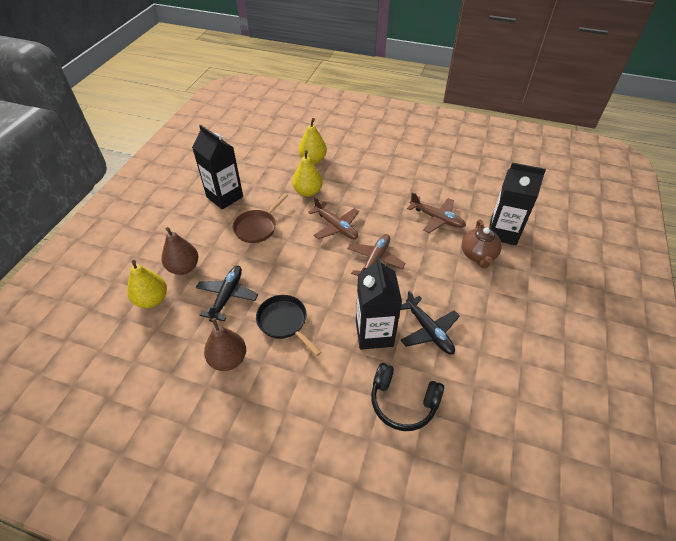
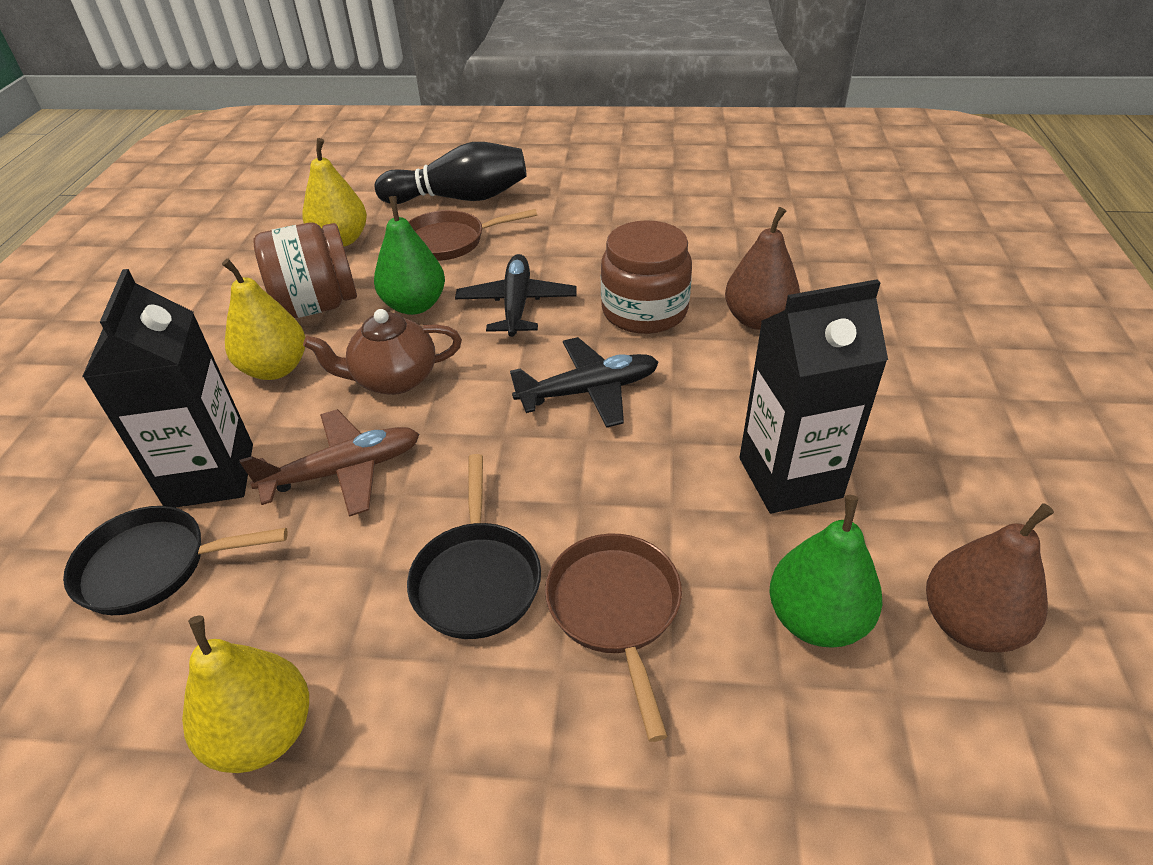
black bowling pin: none = 0 -> [375,142,527,204] = 1
black carton: [192,124,243,210] [356,256,402,350] [489,163,546,245] = 3 -> [82,269,253,508] [739,279,888,514] = 2
black headphones: [371,363,444,431] = 1 -> none = 0
black pan: [256,295,321,356] = 1 -> [63,506,288,615] [407,454,541,639] = 2
brown jar: none = 0 -> [253,223,357,318] [601,220,692,334] = 2
brown pan: [233,193,288,243] = 1 -> [408,209,537,261] [545,533,682,742] = 2
brown plane: [308,197,359,239] [347,234,405,276] [407,192,466,233] = 3 -> [239,409,420,517] = 1
green pear: none = 0 -> [374,196,445,315] [769,495,883,647] = 2

